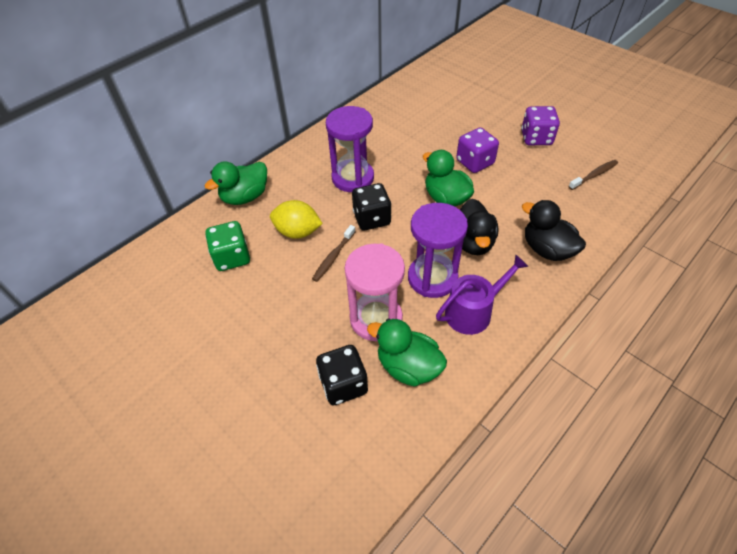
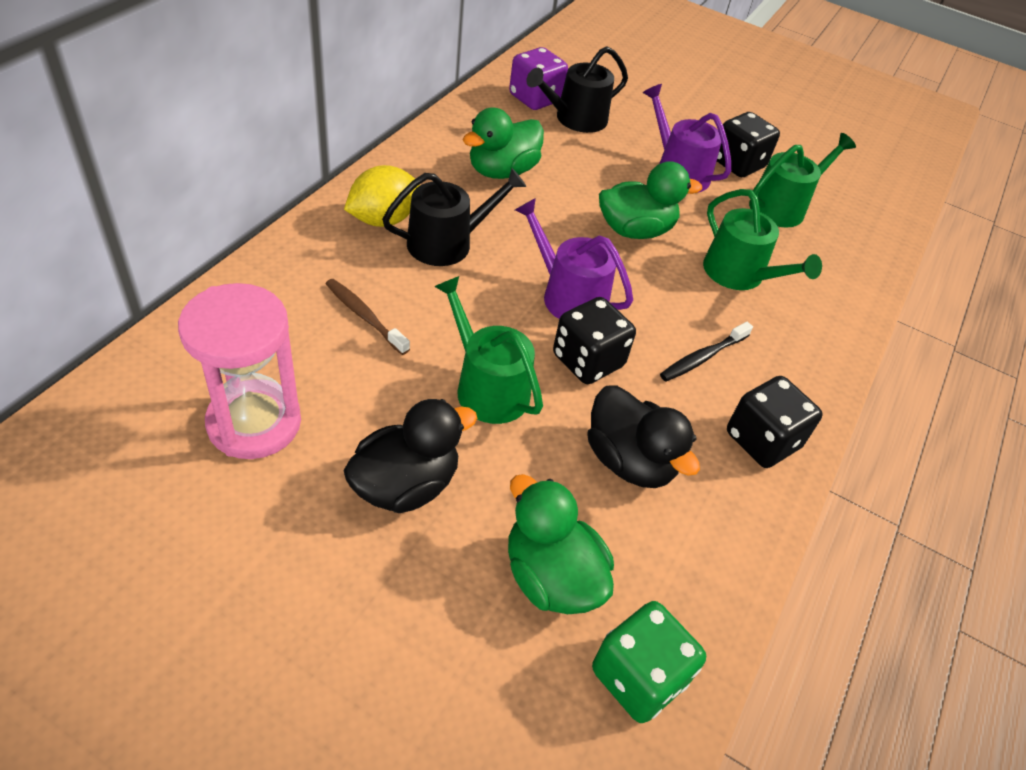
black dice: [316,345,368,405] [352,183,391,231] = 2 -> [553,297,636,384] [717,112,780,177] [727,376,823,468] = 3
black toothbrush: none = 0 -> [660,322,753,381] = 1
black watering can: none = 0 -> [382,168,526,266] [526,46,628,133] = 2
brown toothbrush: [312,225,356,282] [568,160,618,190] = 2 -> [326,279,410,355] = 1
green watering can: none = 0 -> [434,276,543,424] [703,189,822,290] [749,133,856,228] = 3
purple dice: [456,127,499,173] [521,106,560,145] = 2 -> [509,47,568,110] = 1
purple hourglass: [326,106,374,192] [408,203,468,298] = 2 -> none = 0
purple watering can: [436,255,529,335] = 1 -> [515,198,633,319] [643,84,731,193] = 2

